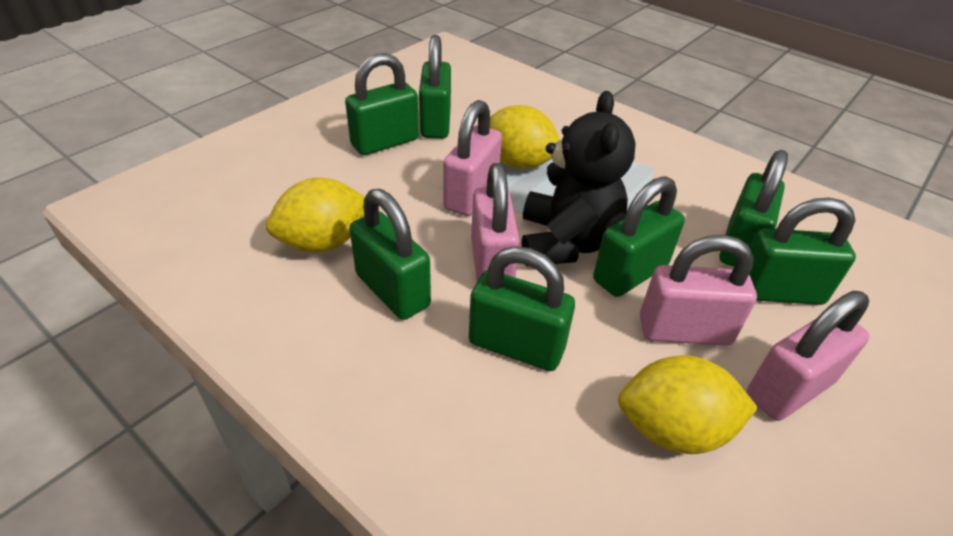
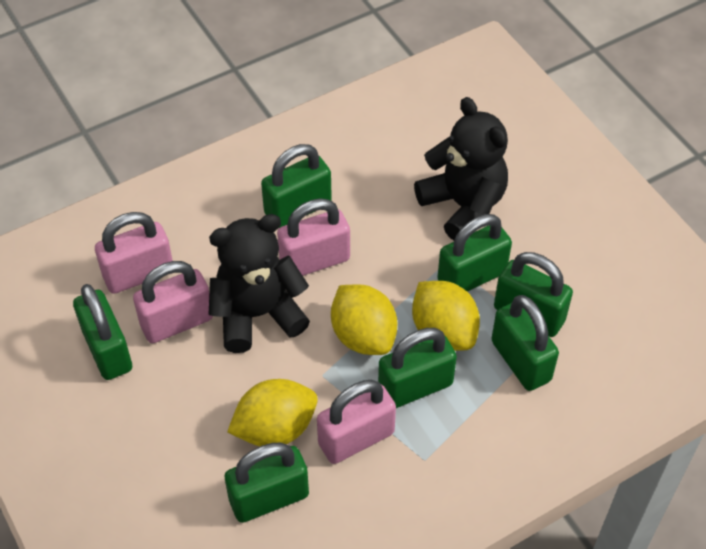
black teddy bear: [521,91,636,266] = 1 -> [209,214,310,353] [414,97,508,240] = 2

